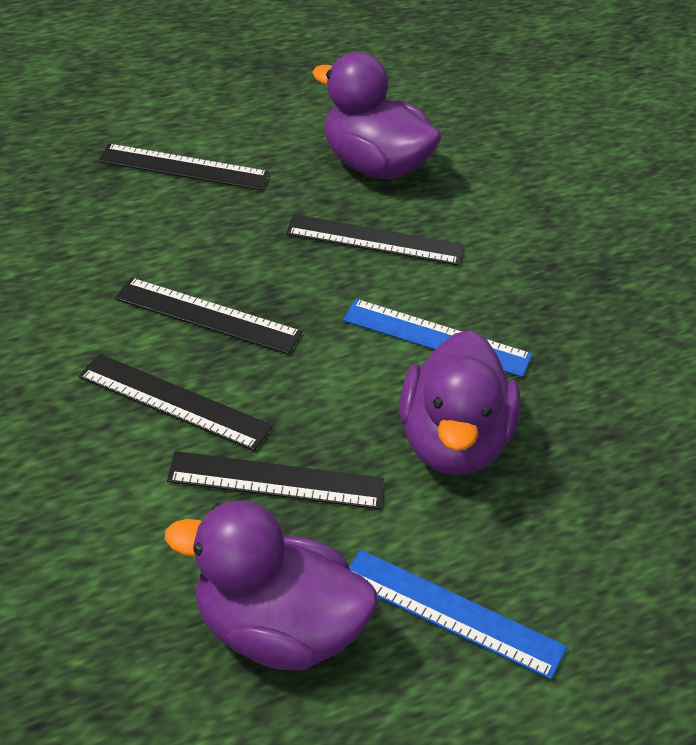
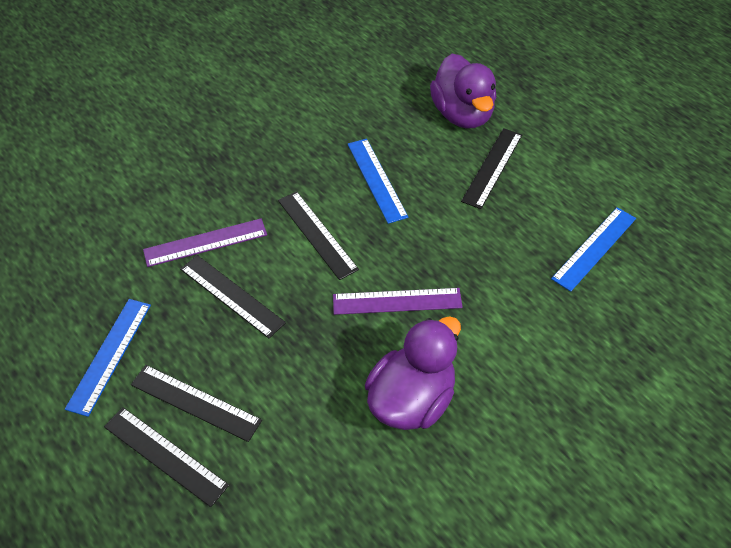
blue ruler: [343,299,532,377] [349,550,567,680] = 2 -> [65,299,151,417] [348,139,408,224] [551,207,636,292] = 3
purple duck: [165,501,378,671] [312,52,442,179] [400,330,520,475] = 3 -> [365,316,461,430] [430,54,496,128] = 2
purple ruler: none = 0 -> [143,218,267,267] [333,288,463,315] = 2

